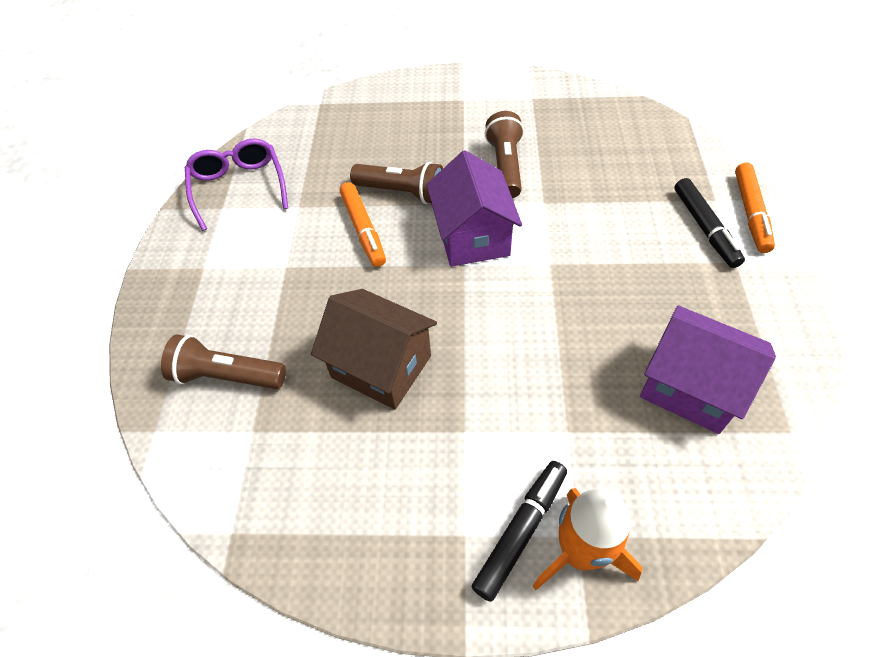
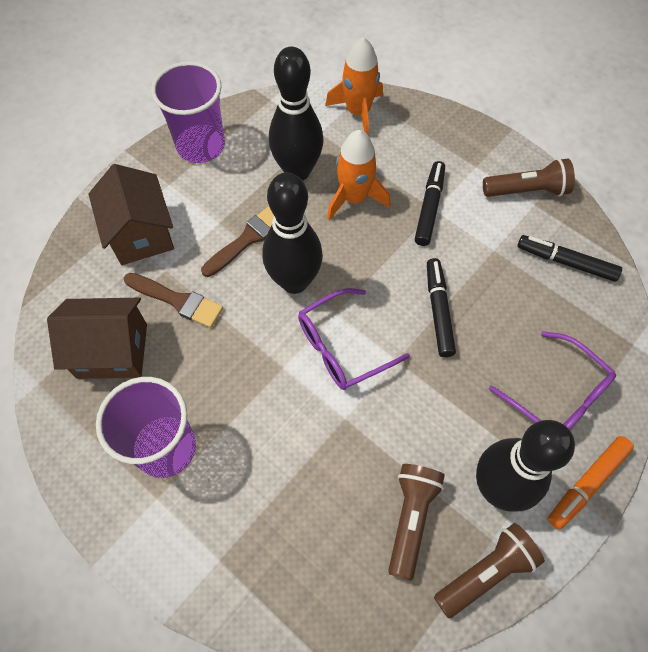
black bowling pin: none = 0 -> [262,172,323,294] [269,47,323,181] [476,420,575,512] = 3
black marker: [472,461,567,602] [674,178,745,268] = 2 -> [415,161,445,246] [427,258,456,357] [517,235,622,282] = 3
brown brush: none = 0 -> [124,273,223,328] [201,206,274,277] = 2
brown house: [311,289,437,410] = 1 -> [47,298,147,379] [88,164,174,265] = 2
orange marker: [340,182,386,267] [735,163,775,253] = 2 -> [548,436,634,529] = 1
orange rocket: [533,488,643,590] = 1 -> [325,37,383,136] [327,130,390,220] = 2
purple cup: none = 0 -> [96,377,196,478] [151,61,225,163] = 2
purple glasses: [185,138,288,231] = 1 -> [298,288,410,390] [489,331,616,430] = 2
purple house: [426,150,522,267] [640,306,776,434] = 2 -> none = 0

